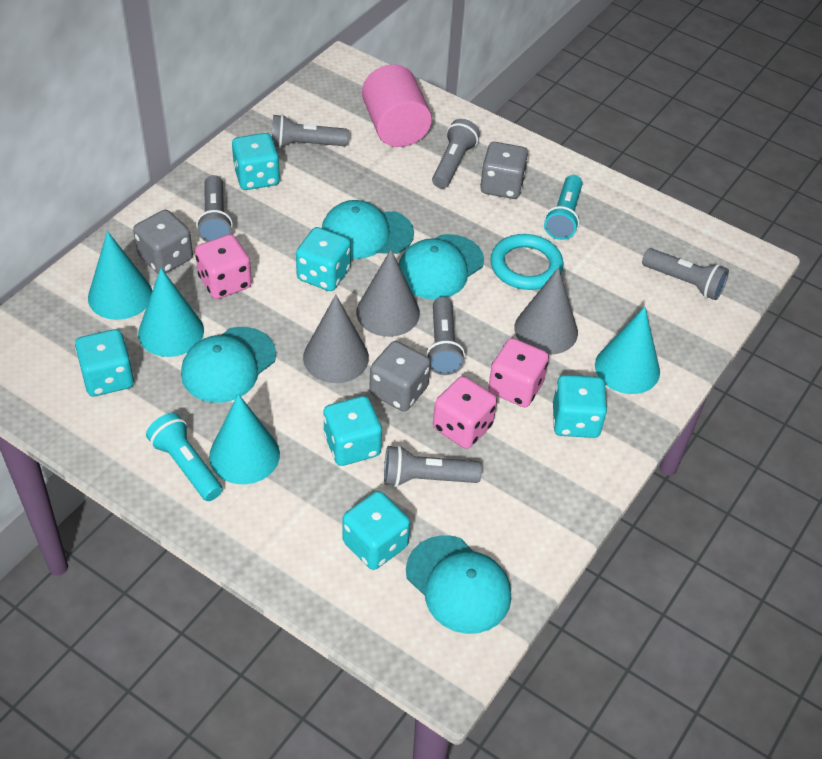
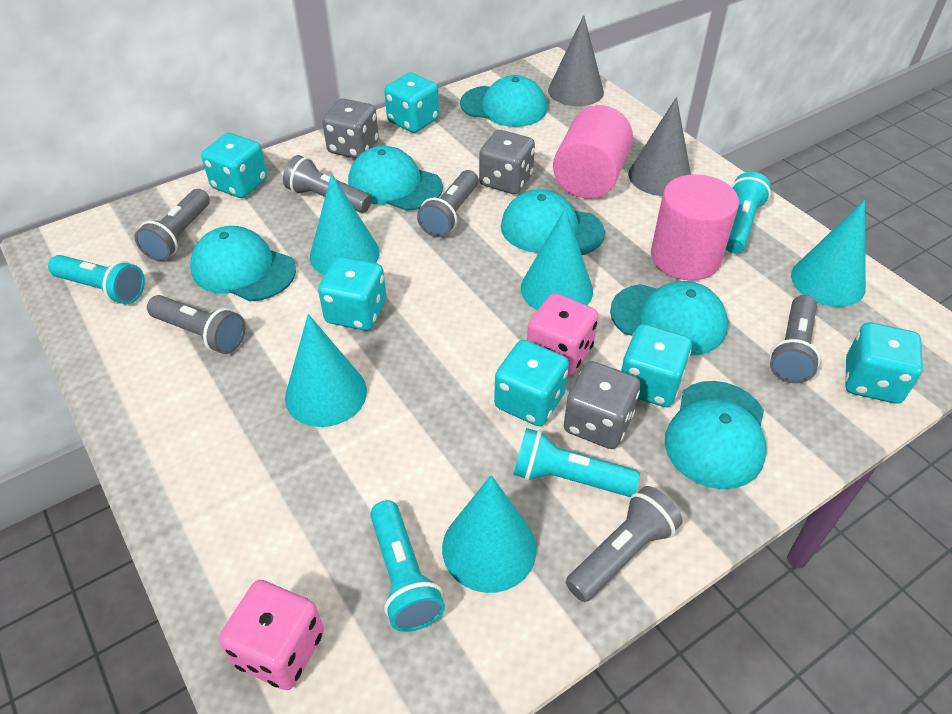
grey cone: [303,295,369,383] [356,249,420,337] [514,267,578,355] = 3 -> [548,15,604,106] [628,97,691,196] = 2
pink cylinder: [362,64,432,147] = 1 -> [553,105,633,199] [651,174,739,281] = 2
pink dice: [195,234,252,299] [433,376,497,449] [488,338,549,407] = 3 -> [219,580,324,690] [527,293,598,375] = 2
turquoise cap: [181,327,276,403] [322,200,414,259] [399,234,484,299] [406,535,511,634] = 4 -> [190,226,296,301] [348,146,443,211] [460,75,547,127] [501,189,605,255] [610,281,728,355] [665,381,767,489] = 6
turquoise cone: [88,231,152,320] [138,268,204,357] [209,394,280,484] [595,307,660,394] = 4 -> [285,314,367,427] [310,174,380,275] [442,475,537,593] [521,208,593,310] [791,200,866,307] = 5
turquoise flashlight: [146,413,223,501] [544,175,582,240] = 2 -> [48,255,145,304] [370,500,445,632] [513,428,640,497] [726,172,771,253] = 4
turquoise ring: [490,234,563,290] = 1 -> none = 0

